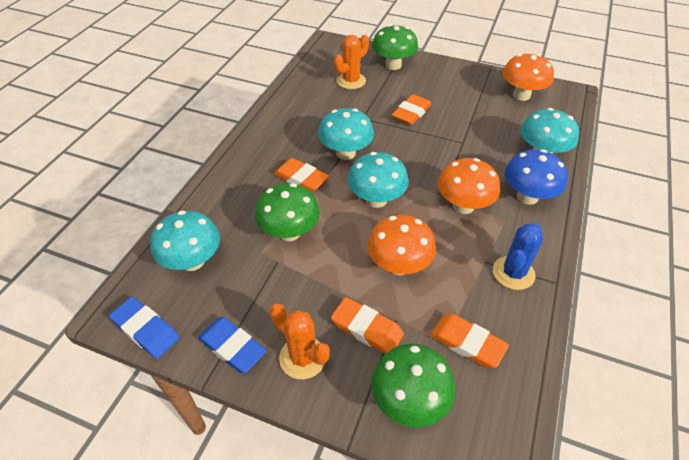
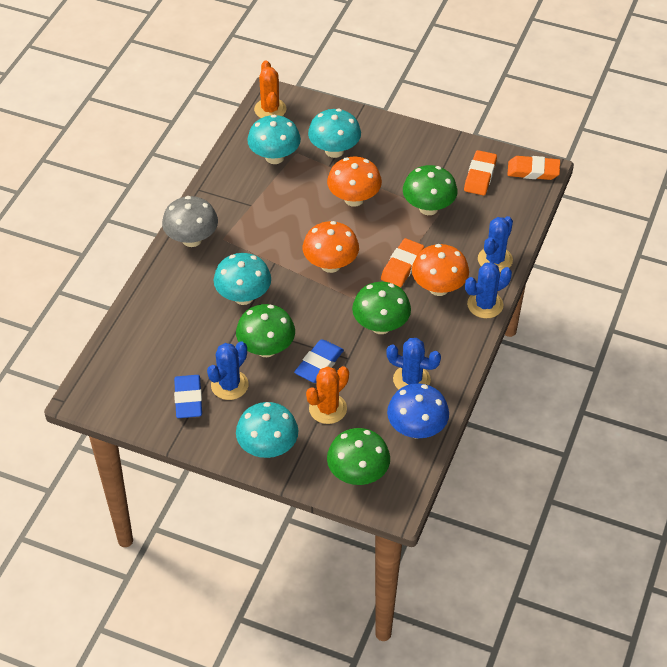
blue cactus: [493,223,543,290] = 1 -> [207,341,248,400] [386,338,441,390] [465,262,512,318] [478,216,513,272] = 4
green mushroom: [255,183,320,241] [371,344,455,428] [372,24,418,70] = 3 -> [236,304,295,357] [327,428,390,485] [352,282,411,334] [403,165,457,215] = 4
grey mushroom: none = 0 -> [162,196,218,247] = 1
orange eraser: [274,158,329,192] [331,297,404,354] [392,94,432,125] [430,314,509,368] = 4 -> [381,238,424,287] [464,150,497,196] [508,156,560,180] = 3

